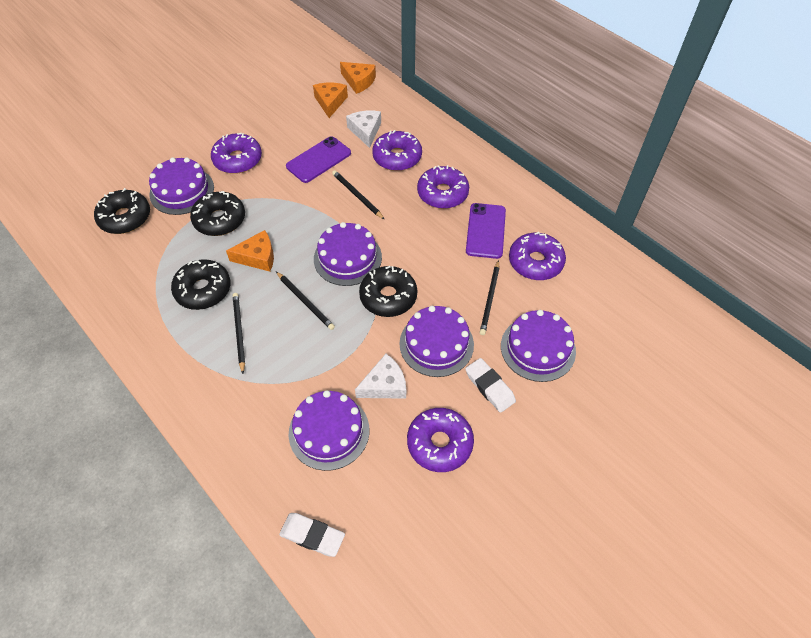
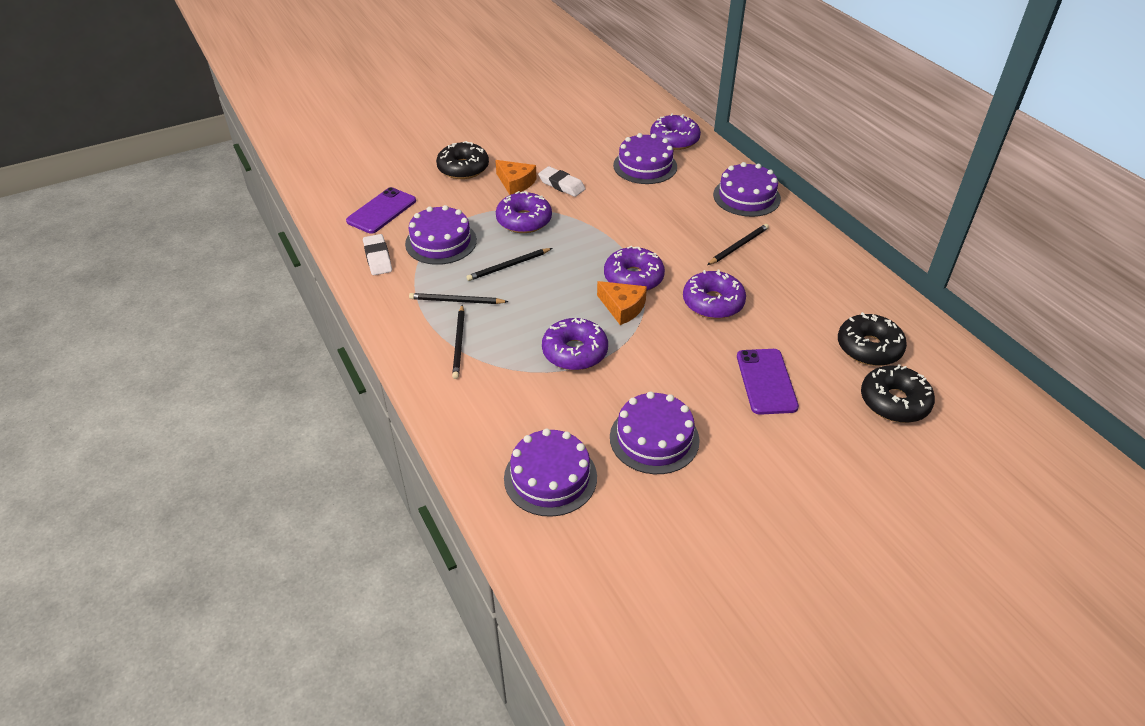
black donut: [94,188,150,234] [171,259,231,310] [190,191,245,236] [359,266,417,317] = 4 -> [436,141,489,179] [838,312,907,366] [861,364,935,423] = 3
orange cheese: [226,230,274,272] [313,83,348,118] [340,62,376,94] = 3 -> [495,160,537,195] [597,281,647,325] = 2
white cheese: [346,111,381,148] [355,354,406,399] = 2 -> none = 0

